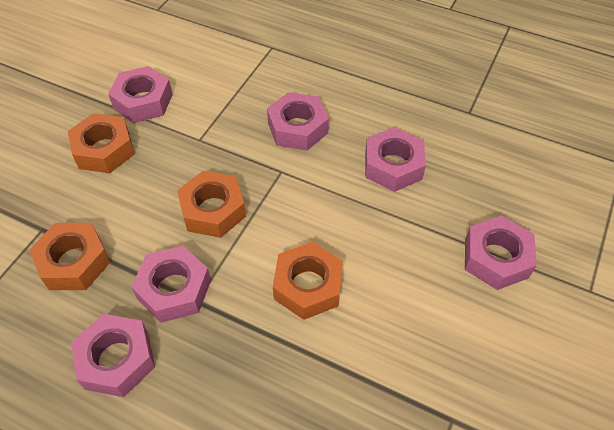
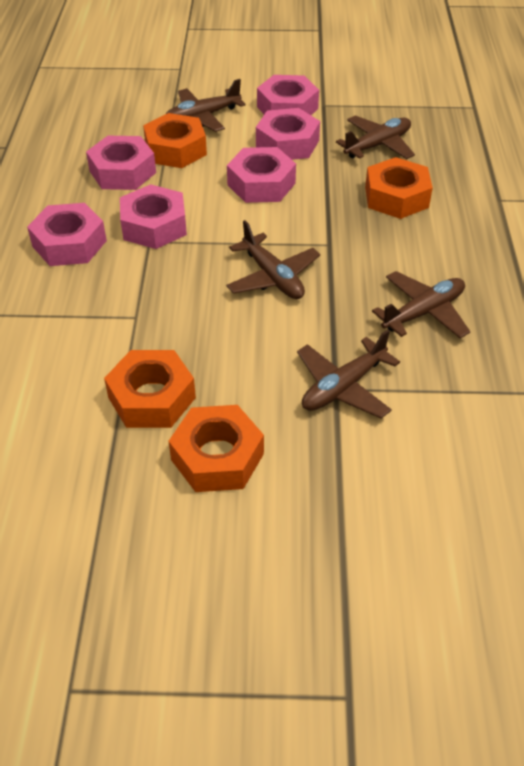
brown plane: none = 0 -> [166,79,246,132] [226,220,320,299] [297,329,400,418] [336,115,415,159] [372,271,470,338] = 5

